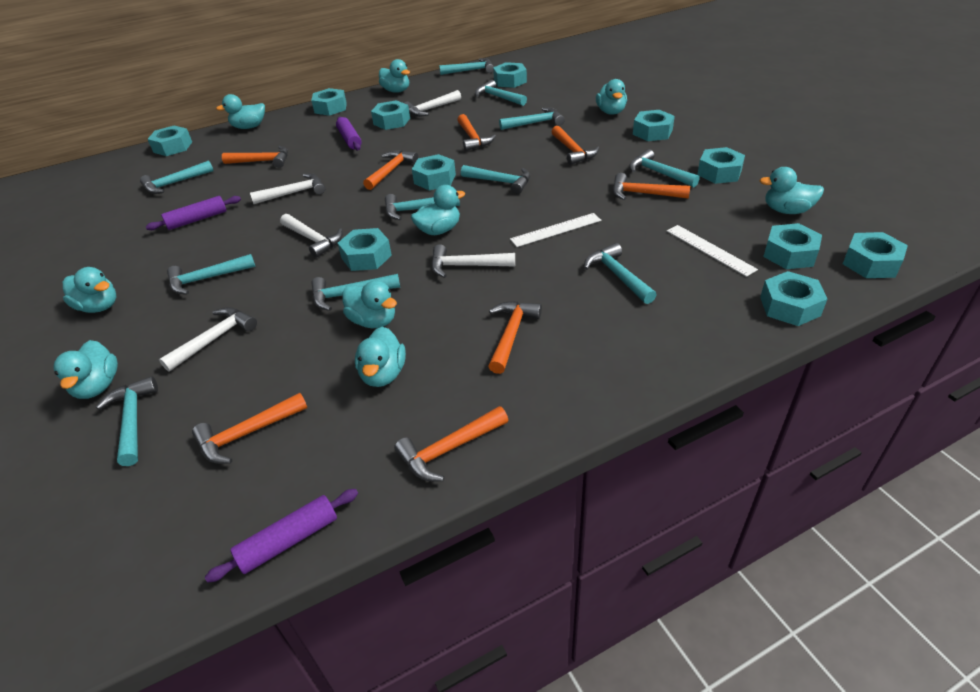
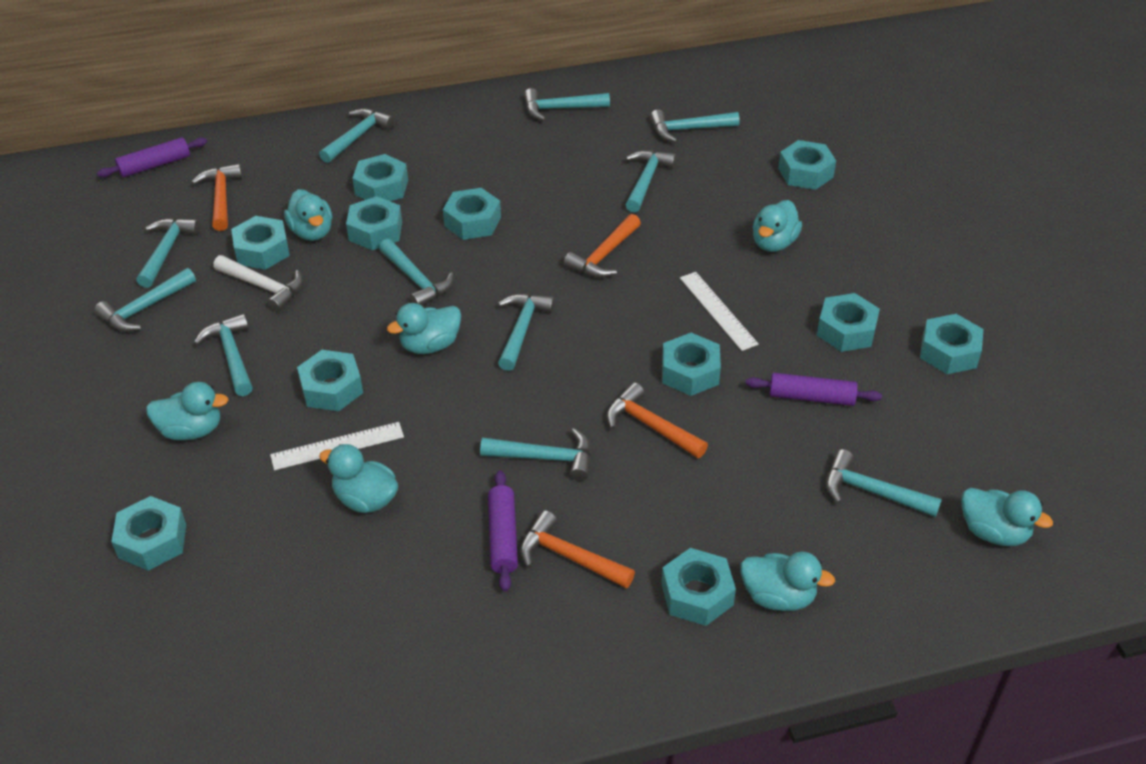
orange hammer: [192,393,307,464] [222,146,288,168] [363,150,418,190] [394,406,508,481] [457,114,496,151] [488,301,542,374] [552,126,599,165] [613,173,690,200] = 8 -> [192,164,242,231] [520,510,635,588] [564,214,641,278] [607,382,708,458] = 4
turquoise duck: [54,340,118,399] [63,267,117,313] [216,94,265,129] [342,280,397,328] [355,327,406,387] [379,59,410,93] [411,185,465,235] [596,79,627,115] [760,167,824,214] = 9 -> [146,382,228,440] [284,189,332,241] [319,444,398,513] [387,303,461,354] [740,552,835,611] [753,200,802,252] [961,488,1053,546] = 7
white hammer: [159,307,257,372] [250,173,325,204] [280,214,343,258] [405,90,461,117] [431,244,515,278] = 5 -> [213,255,303,312] = 1

